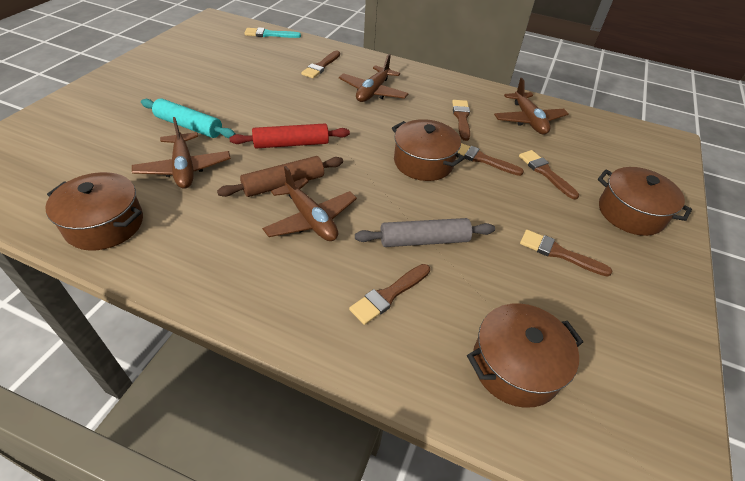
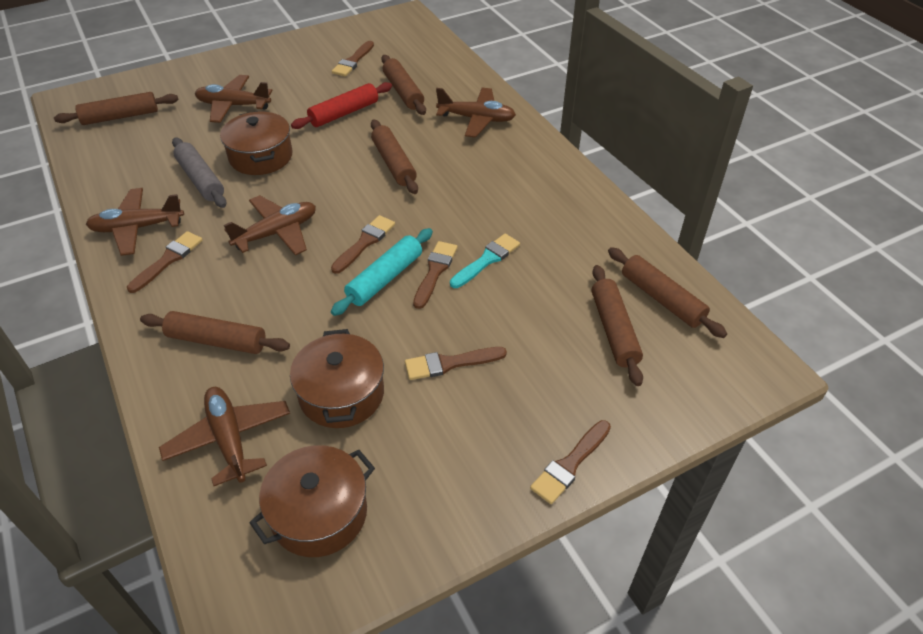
brown plane: [132,117,231,189] [262,166,357,241] [339,54,409,102] [494,78,568,134] = 4 -> [86,188,184,256] [159,387,290,486] [195,75,272,123] [224,195,316,255] [436,88,516,138] = 5
brown pot: [45,172,143,251] [392,119,465,181] [467,303,583,408] [598,167,692,236] = 4 -> [220,111,293,175] [249,445,375,557] [290,329,384,428] = 3
brown rolling pin: [217,156,343,197] = 1 -> [54,92,179,125] [140,311,290,354] [371,120,418,194] [381,55,426,115] [592,265,643,386] [608,247,727,338] = 6

